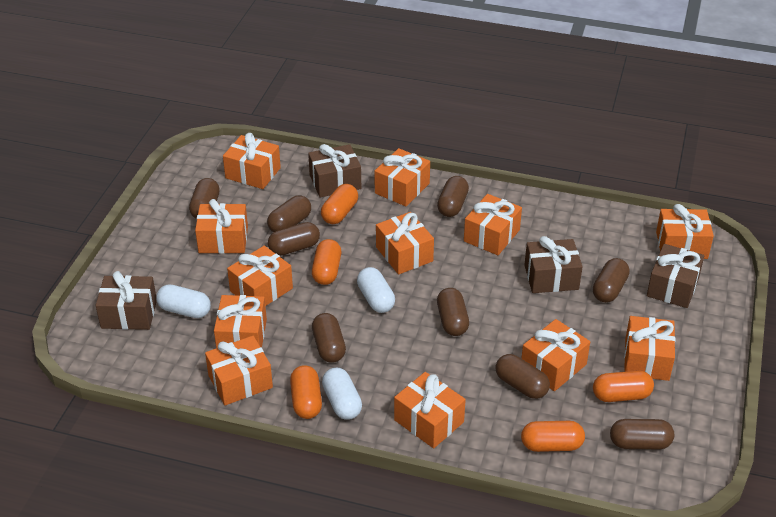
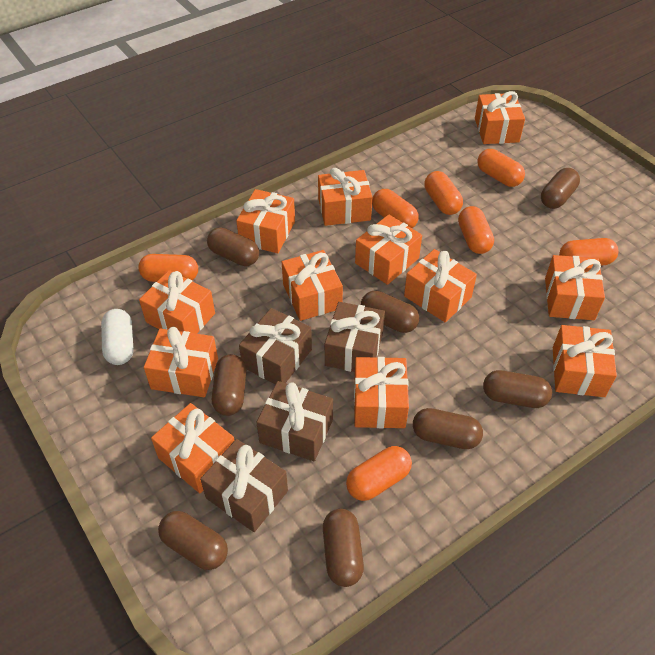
brown capsule: [189,178,220,219] [267,195,311,232] [268,222,320,256] [312,313,346,363] [437,176,469,217] [437,288,469,336] [495,354,550,399] [593,258,630,303] [610,419,674,449] = 9 -> [158,511,228,570] [207,227,259,266] [212,354,246,416] [323,509,364,587] [361,291,419,333] [413,408,483,449] [483,370,552,408] [541,168,580,209] = 8
orange capsule: [290,365,322,419] [312,239,341,285] [321,184,358,224] [521,421,585,452] [593,371,654,402] = 5 -> [138,254,198,282] [346,446,412,501] [372,189,418,228] [424,171,463,215] [458,206,494,254] [477,149,525,187] [559,238,618,266] = 7
white capsule: [156,284,211,318] [322,368,362,420] [357,267,395,313] = 3 -> [101,309,134,365] = 1

